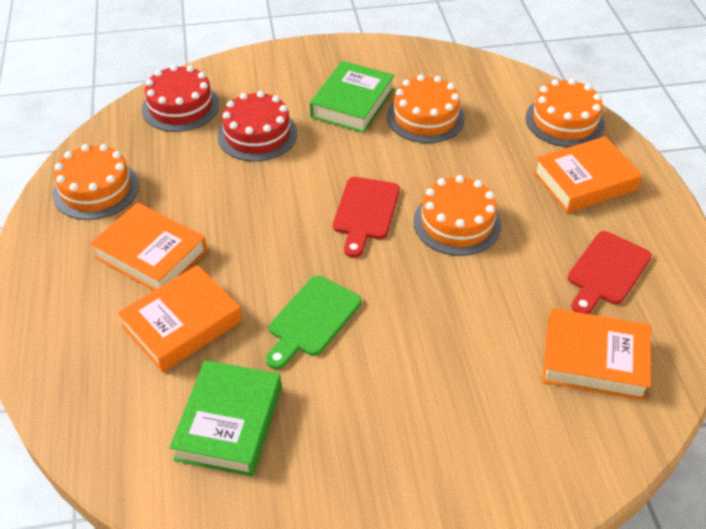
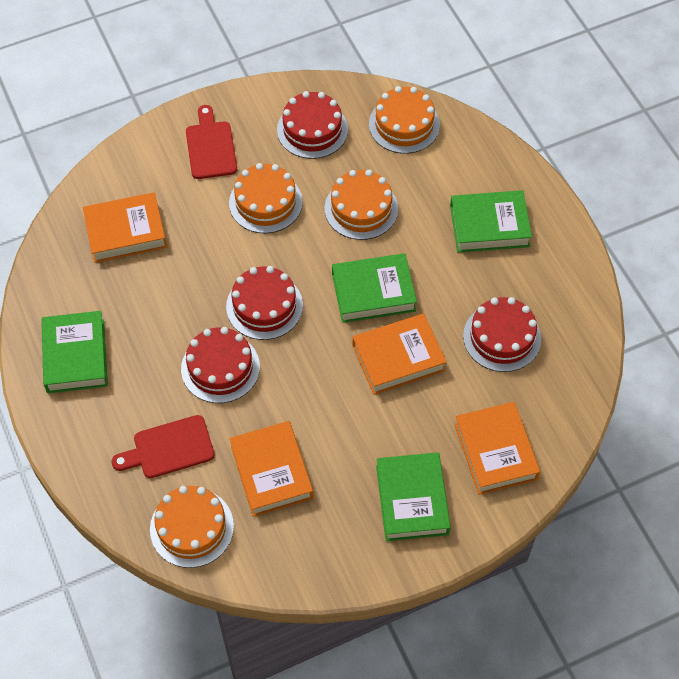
green book: [169,360,282,477] [310,61,395,133] = 2 -> [41,311,108,393] [332,253,417,323] [376,452,451,541] [450,190,532,252] = 4
green cutting board: [266,276,361,369] = 1 -> none = 0
red cake: [142,65,219,132] [217,91,297,162] = 2 -> [181,327,260,403] [226,266,303,340] [277,91,348,159] [463,297,541,372] = 4

